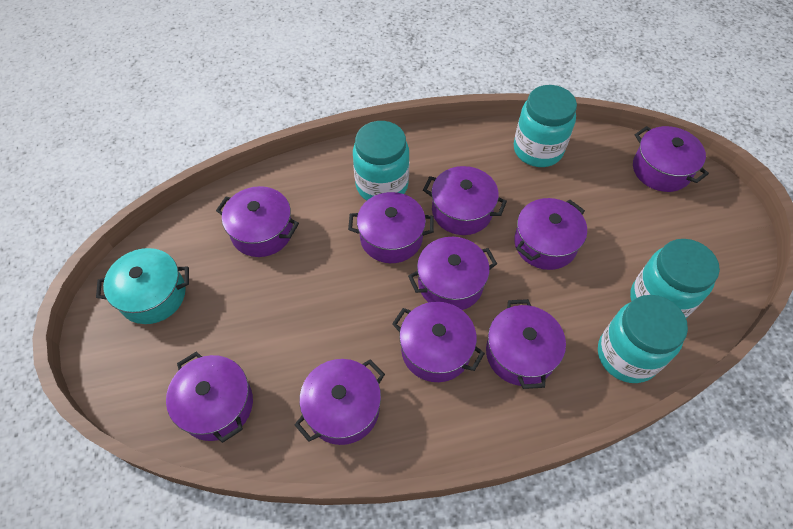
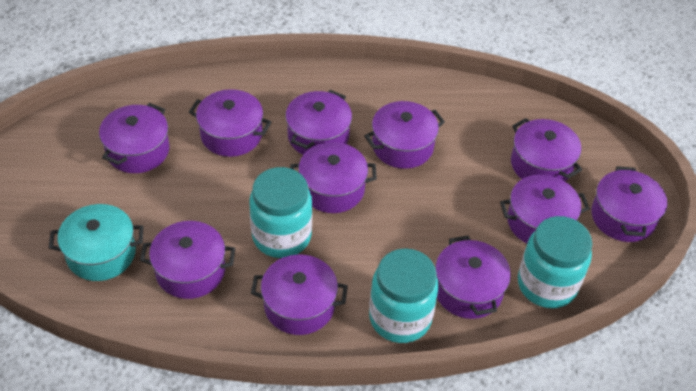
purple pot: [166,352,253,443] [216,186,299,257] [295,359,385,445] [348,192,434,263] [392,302,485,382] [408,237,497,310] [423,166,507,235] [486,299,566,389] [514,198,587,270] [633,126,709,192] = 10 -> [99,103,169,173] [140,221,235,299] [189,89,272,157] [251,255,348,335] [285,90,352,155] [290,142,377,213] [364,101,445,169] [435,236,511,319] [500,175,590,243] [511,118,582,181] [591,166,667,242] = 11
turquoise jar: [353,121,409,200] [514,85,577,167] [598,295,688,383] [630,239,720,318] = 4 -> [249,167,312,258] [369,248,439,343] [518,216,593,308] = 3

